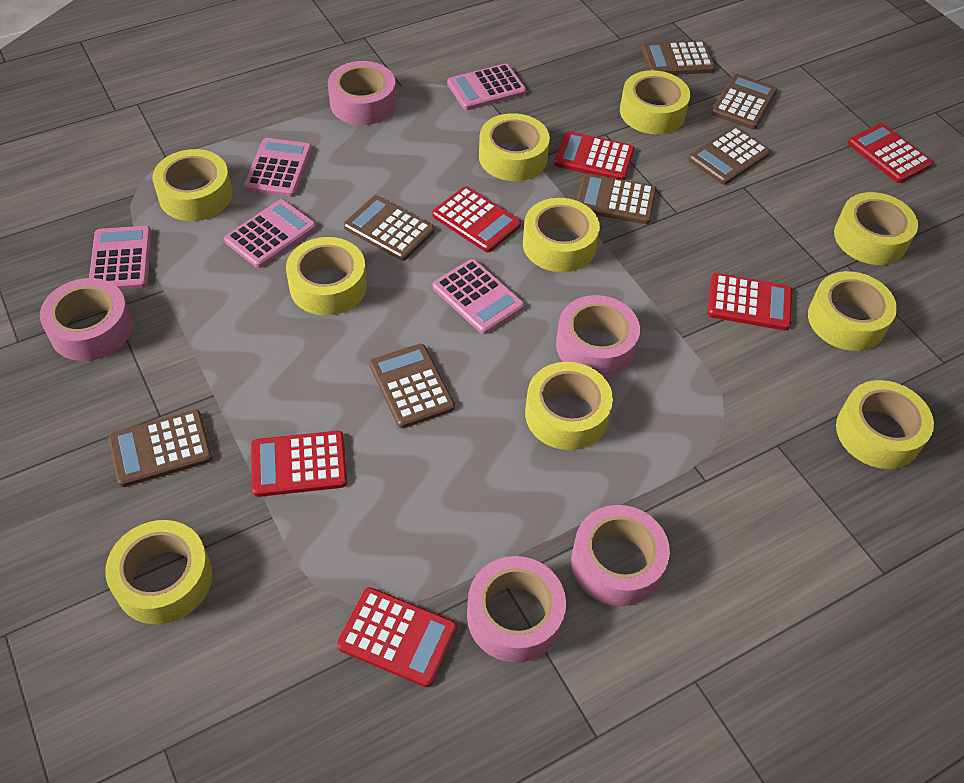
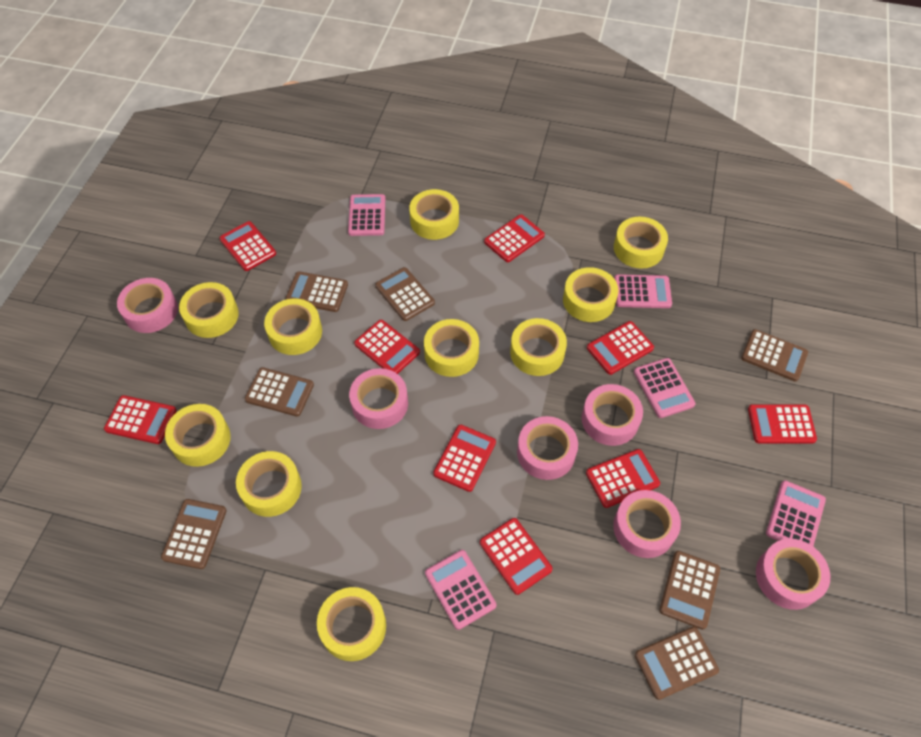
pink tape: [40,278,133,361] [328,61,396,125] [467,556,566,663] [556,295,640,378] [571,505,670,606] = 5 -> [117,278,178,333] [349,368,408,429] [517,416,578,480] [582,384,643,446] [613,490,681,558] [756,539,830,610] = 6
red calculator: [251,431,347,497] [337,587,457,687] [432,186,521,252] [554,131,634,180] [708,273,792,331] [848,123,933,183] = 6 -> [104,395,177,444] [219,221,276,271] [354,320,420,374] [433,425,496,492] [480,518,553,595] [484,214,545,262] [586,449,660,508] [587,321,654,375] [748,404,817,444] = 9

